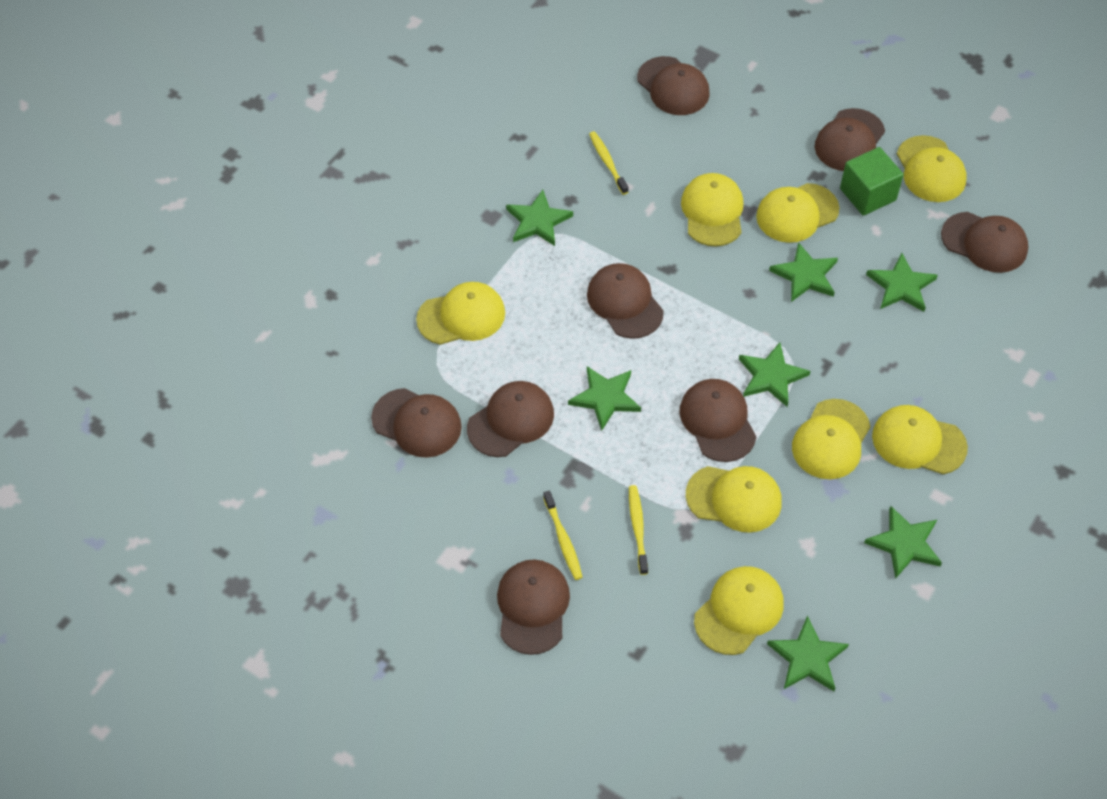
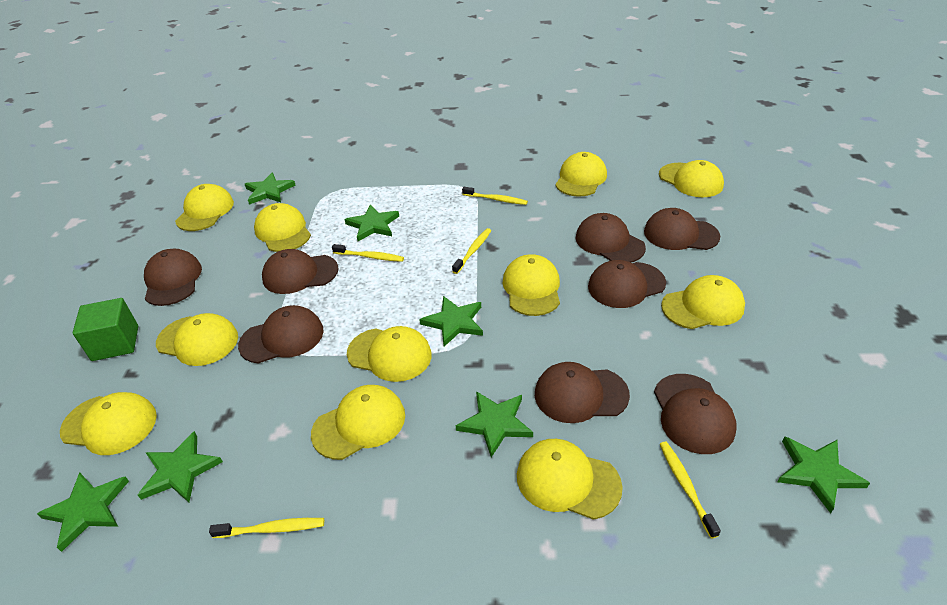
yellow cap: [416,282,505,345] [681,173,743,247] [686,466,782,533] [694,566,784,655] [756,183,839,243] [792,399,871,479] [872,405,968,474] [897,135,966,202] = 8 -> [60,392,157,455] [156,313,238,366] [175,184,234,231] [254,203,311,252] [311,385,405,460] [347,326,432,382] [503,254,560,316] [517,439,623,520] [555,152,607,197] [659,160,724,197] [661,275,745,329] = 11
yellow toothbrush: [543,490,583,580] [589,131,628,195] [629,485,648,575] = 3 -> [209,518,324,538] [332,244,404,262] [452,228,491,274] [462,187,528,205] [660,442,721,538] = 5

